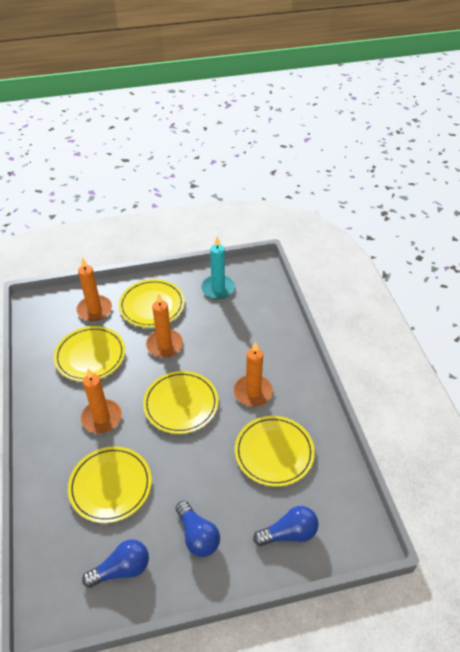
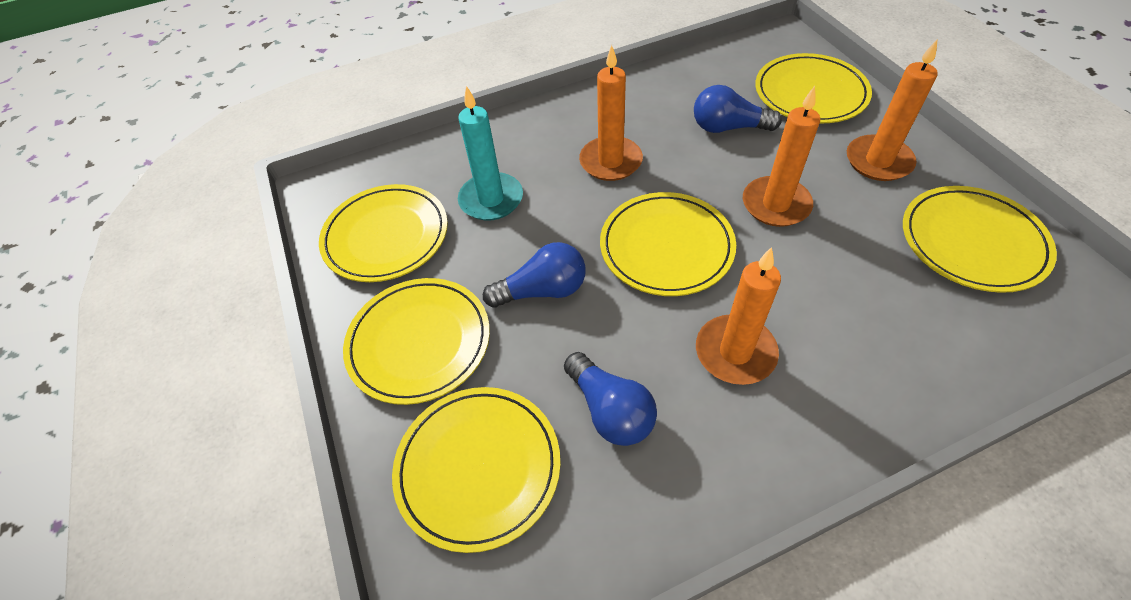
yellow plate: [54,326,125,382] [68,446,152,523] [119,279,185,328] [143,371,218,434] [235,416,315,487] = 5 -> [319,184,448,282] [343,278,490,405] [392,387,561,553] [600,192,736,296] [755,53,872,123] [903,186,1057,293] = 6

